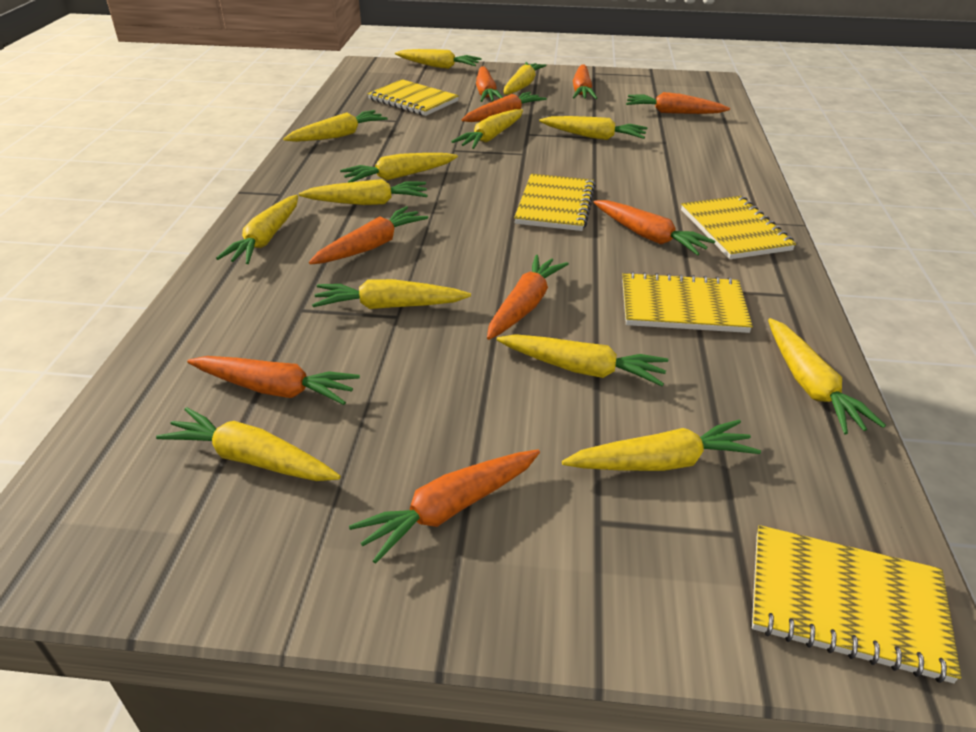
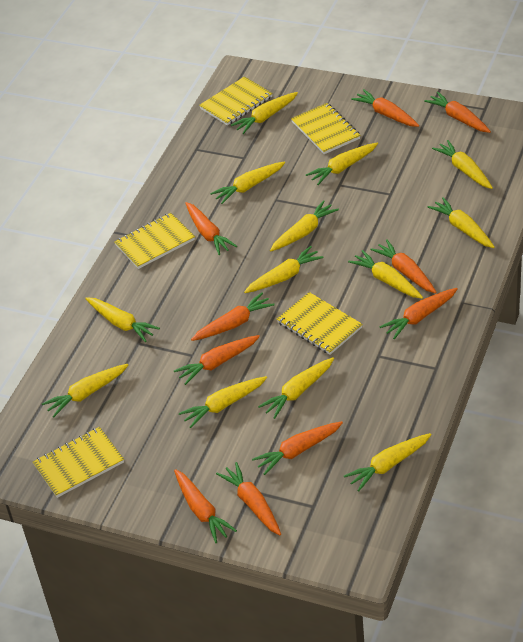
orange carrot: [187,356,360,405] [309,206,428,265] [349,449,540,564] [461,92,547,122] [476,67,503,102] [487,255,569,340] [573,64,597,99] [594,200,715,255] [626,92,730,114] = 9 -> [174,335,260,385] [174,469,237,543] [185,202,237,255] [191,292,275,341] [216,462,281,535] [252,421,343,475] [351,89,419,127] [370,239,437,294] [380,288,458,340] [424,92,491,133] = 10

